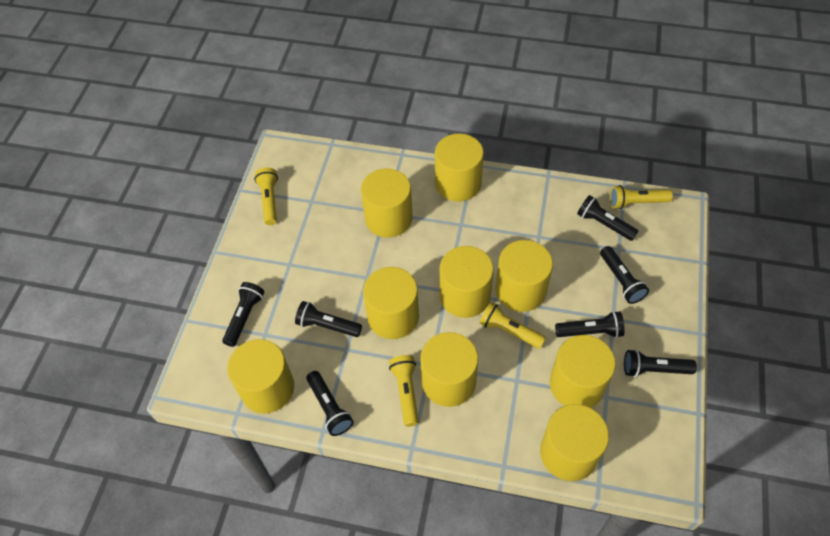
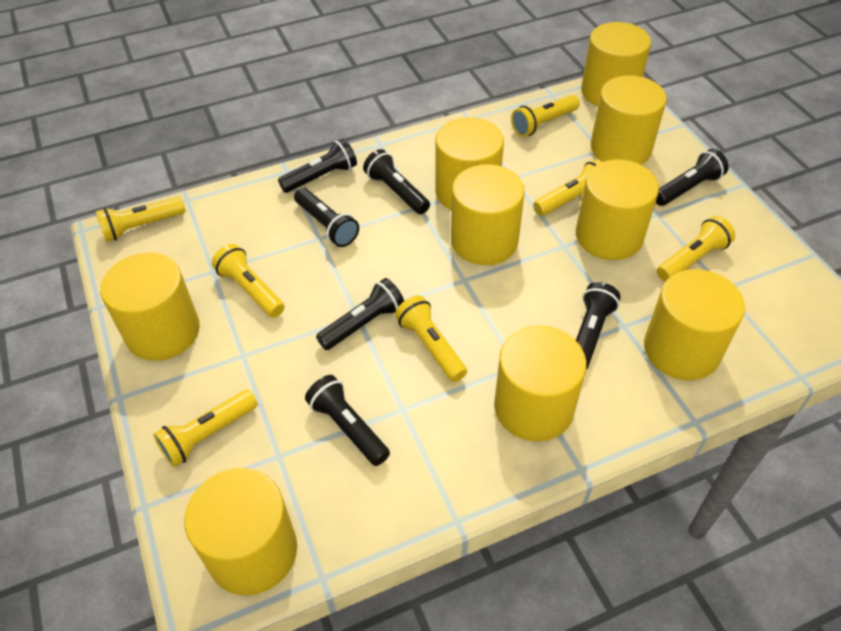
yellow flashlight: [254,167,278,225] [389,355,419,427] [479,302,546,349] [610,185,673,209] = 4 -> [96,197,186,242] [153,390,258,467] [212,244,285,318] [395,295,467,382] [511,95,580,137] [533,159,602,216] [657,216,735,282] = 7

